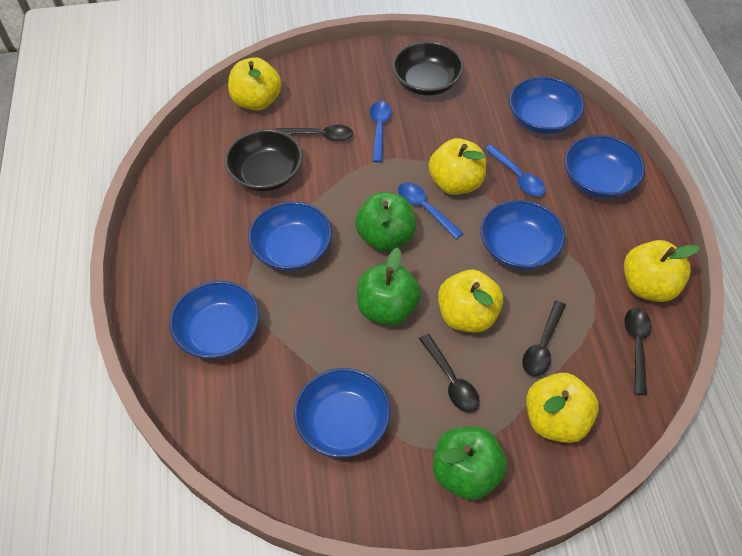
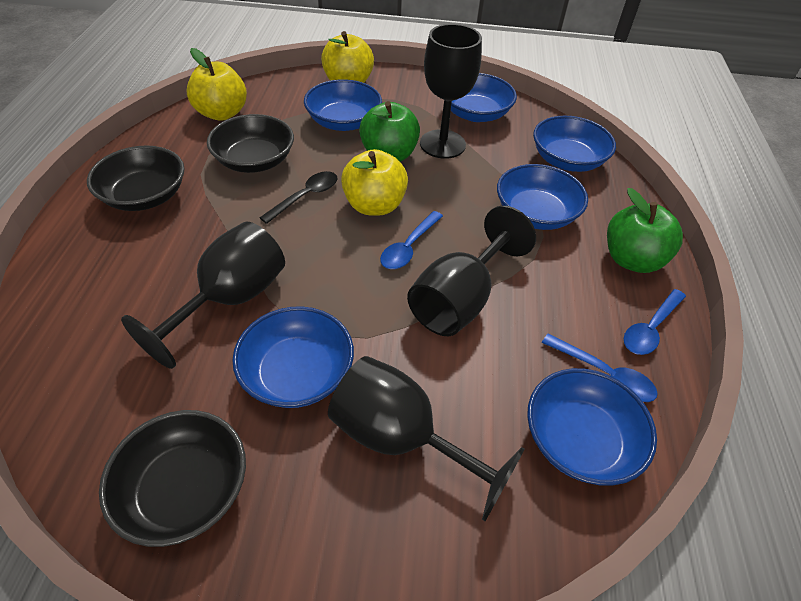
black bowl: [225,129,303,191] [392,41,464,96] = 2 -> [87,146,185,211] [99,410,246,547] [207,114,294,173] = 3
black goblet: none = 0 -> [121,221,285,369] [328,356,525,521] [407,206,536,336] [420,24,482,159] = 4
black spoon: [276,125,353,142] [419,334,479,413] [522,301,566,377] [624,308,652,395] = 4 -> [259,171,338,224] = 1
green apple: [355,192,416,251] [357,248,421,326] [433,426,507,501] = 3 -> [359,101,420,162] [607,188,683,273] = 2
yellow apple: [228,57,281,110] [429,138,486,195] [438,270,503,332] [526,373,599,443] [624,240,700,302] = 5 -> [186,48,247,121] [321,31,374,83] [341,149,408,216] = 3

